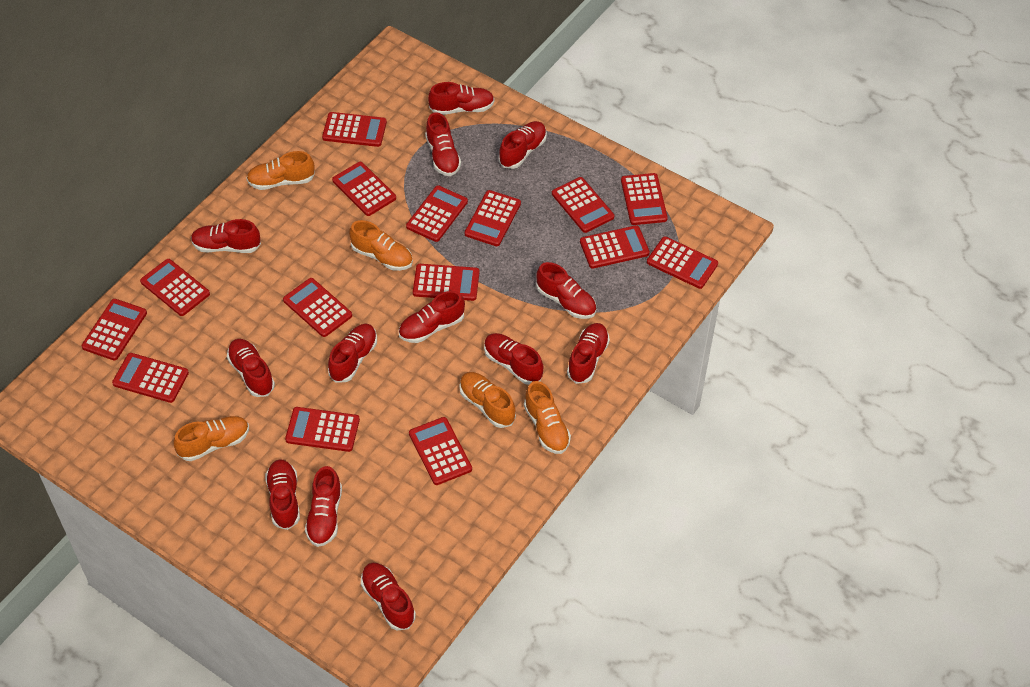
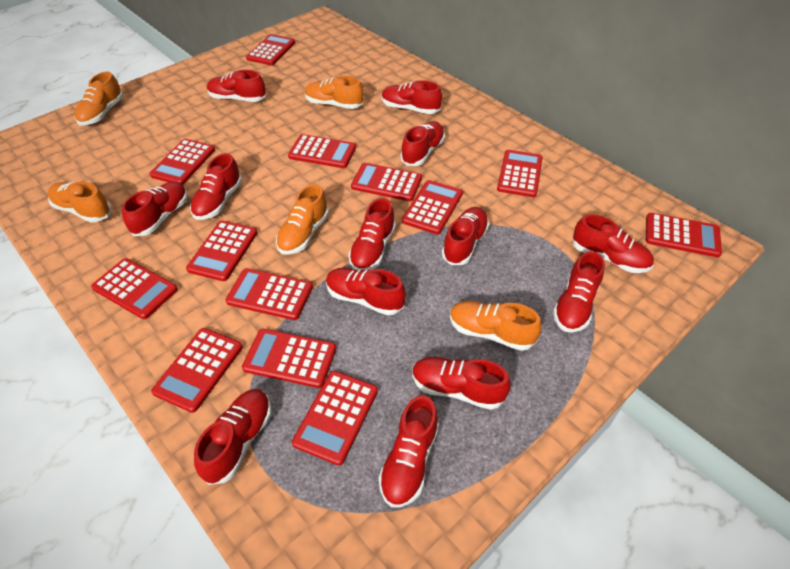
red calculator: [81,299,147,361] [112,353,189,403] [140,259,210,316] [283,278,352,337] [285,407,360,452] [322,112,387,147] [332,162,396,216] [406,185,468,242] [409,417,472,485] [413,264,479,301] [465,190,521,246] [552,177,614,233] [580,225,650,269] [621,173,668,225] [647,237,718,289] = 15 -> [91,258,178,319] [149,139,215,185] [151,328,243,413] [186,221,258,281] [225,268,313,320] [242,329,336,388] [246,34,295,65] [288,134,356,168] [292,371,378,466] [351,163,422,201] [402,180,463,234] [497,150,543,197] [646,213,722,257] = 13

